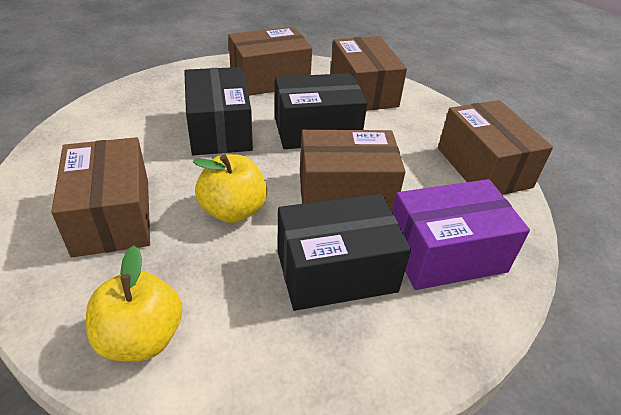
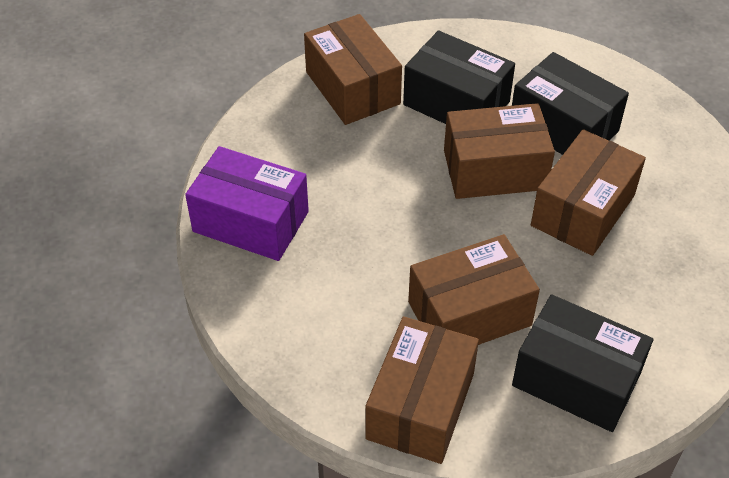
yellow apple: [86,246,182,361] [193,154,267,223] = 2 -> none = 0

